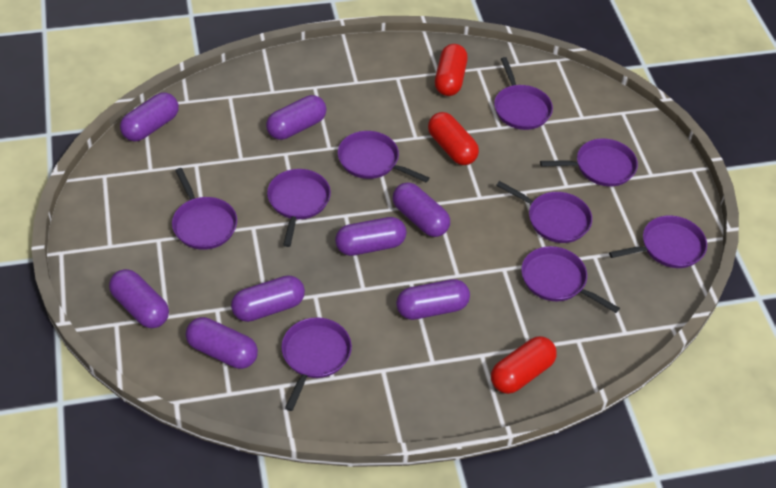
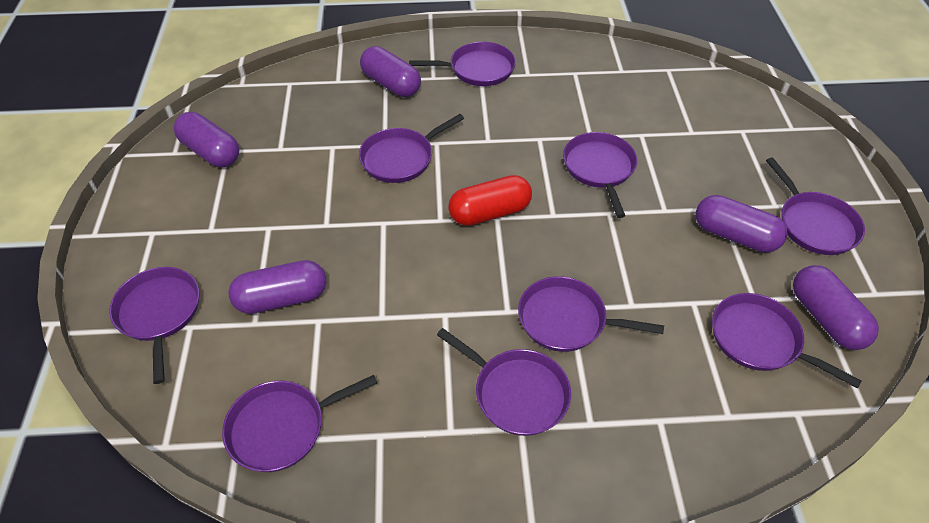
purple capsule: [109,269,169,328] [120,92,179,142] [186,317,258,369] [231,275,305,322] [266,95,327,140] [335,217,406,256] [393,182,450,237] [396,279,470,320] = 8 -> [173,112,239,167] [228,260,326,314] [360,46,421,97] [696,195,787,253] [793,265,879,350] = 5
red capsule: [428,112,479,165] [435,44,468,96] [491,336,557,394] = 3 -> [448,175,532,226] = 1

